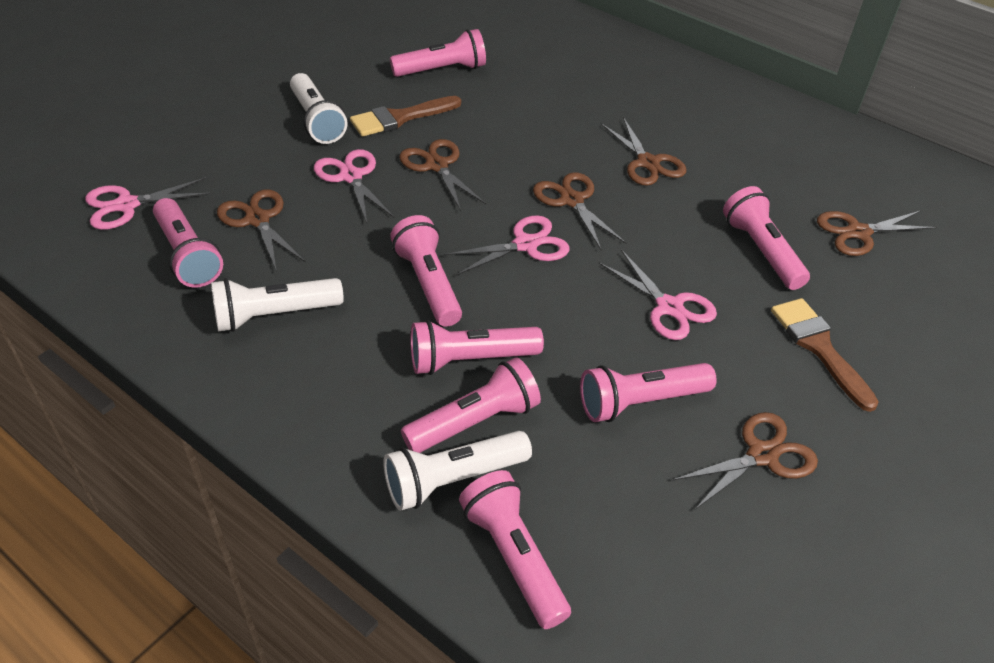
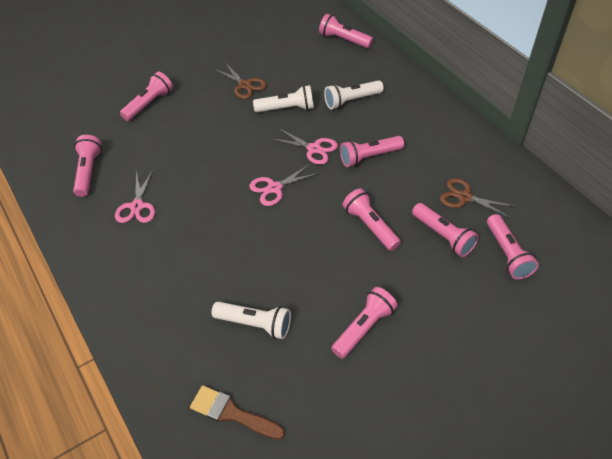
brown brush: [350,96,461,137] [771,298,879,412] = 2 -> [190,385,285,440] = 1
brown scissors: [217,189,306,272] [399,139,486,211] [533,172,626,250] [601,117,687,186] [672,412,818,509] [817,211,937,256] = 6 -> [214,62,266,99] [440,178,516,218] = 2
pink scissors: [85,177,212,230] [314,149,394,223] [444,215,569,276] [599,250,717,340] = 4 -> [115,170,155,223] [249,163,320,206] [272,128,338,165] = 3

